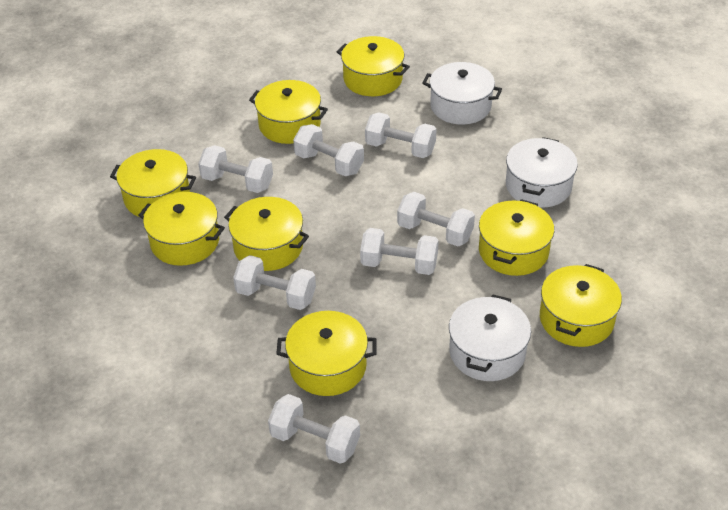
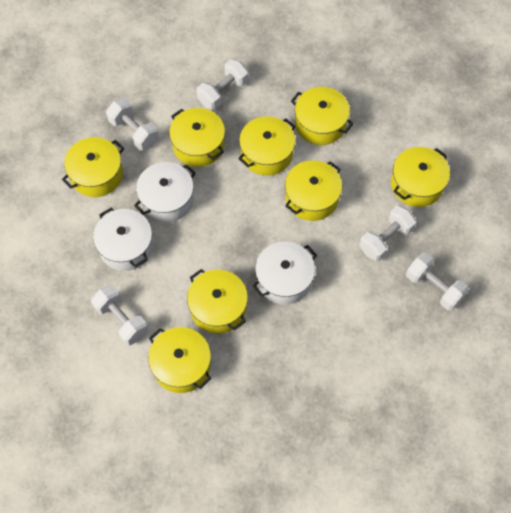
white dumbbell: [198,145,273,193] [233,255,316,310] [268,394,360,464] [293,124,364,176] [360,228,439,275] [365,112,437,158] [397,192,475,246] = 7 -> [91,285,148,346] [106,98,159,151] [196,59,249,110] [359,205,417,261] [406,253,469,311] = 5

